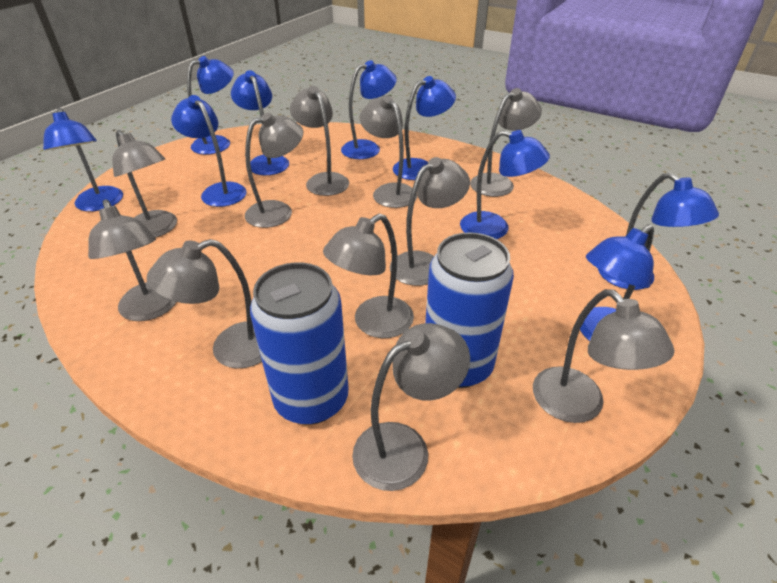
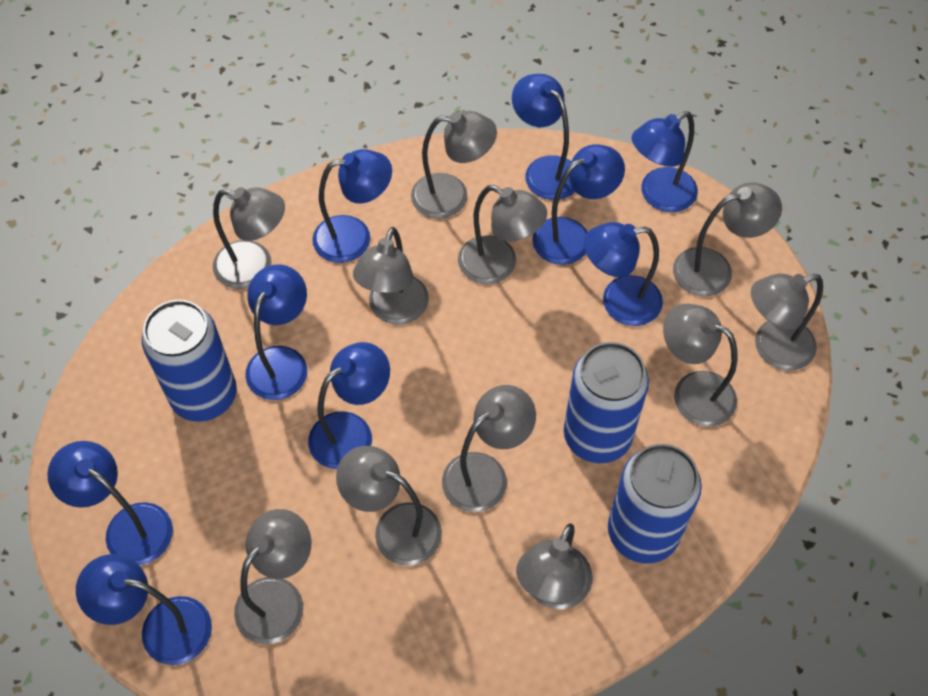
blue can: [250,262,349,425] [425,232,514,388] = 2 -> [142,300,237,422] [564,342,649,463] [608,444,702,564] = 3

